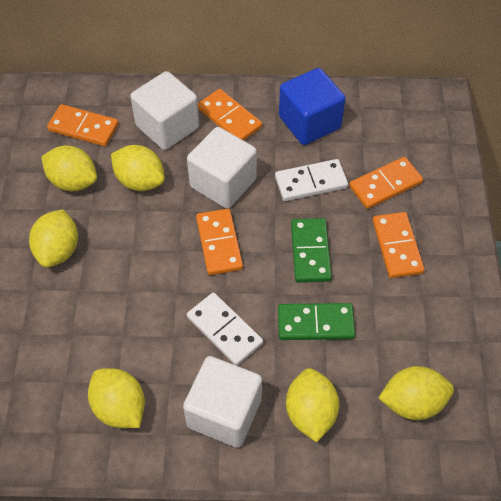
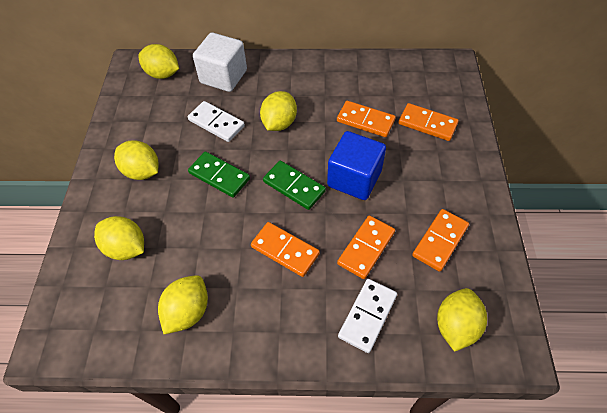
white cube: [130,71,199,150] [183,356,262,448] [187,127,257,209] = 3 -> [193,33,247,92] = 1

